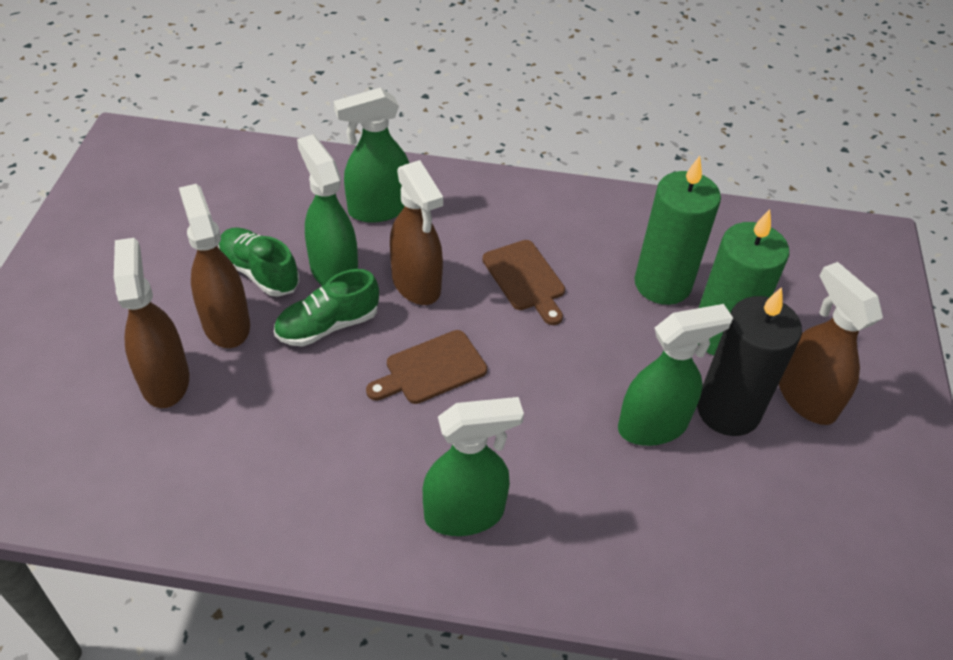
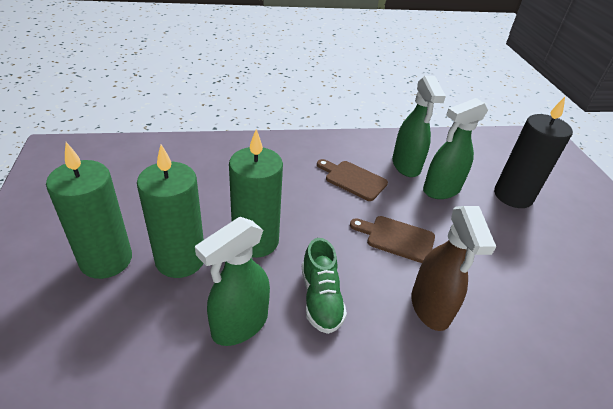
brown spray bottle: [114,238,189,408] [179,184,250,348] [390,160,443,305] [779,262,883,425] = 4 -> [411,206,496,331] = 1
green candle: [634,156,721,305] [698,209,789,356] = 2 -> [46,142,132,279] [137,145,204,278] [229,129,283,258] = 3
green shoe: [218,227,299,297] [274,269,379,347] = 2 -> [302,238,347,334] = 1
green spray bottle: [297,135,358,286] [334,88,409,223] [423,397,524,536] [618,304,733,446] = 4 -> [195,217,270,346] [392,76,446,177] [423,98,488,199] = 3

